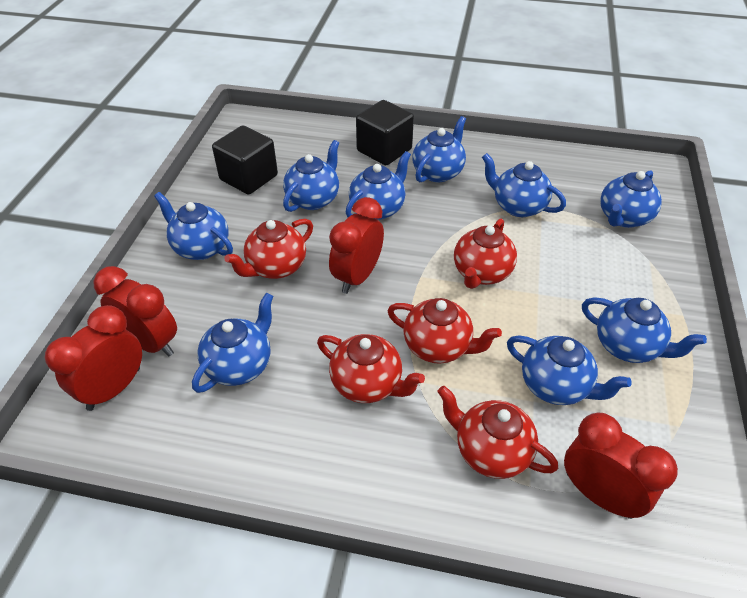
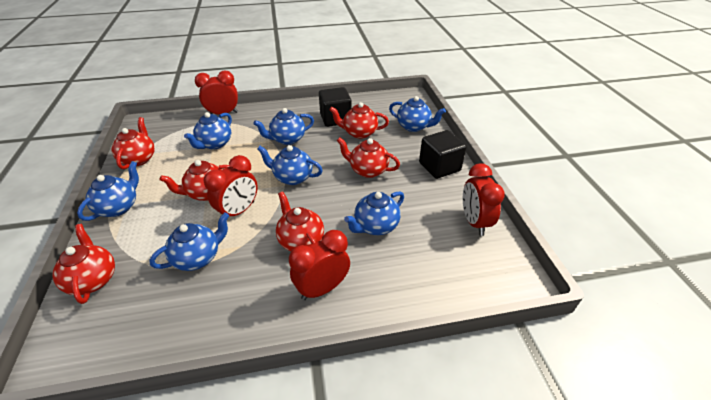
blue teapot: [154,192,233,260] [192,293,273,393] [283,140,339,212] [346,151,411,220] [412,116,466,182] [482,153,566,217] [507,335,632,405] [582,297,707,363] [600,170,662,228] = 9 -> [77,161,139,221] [149,212,230,271] [184,112,232,149] [253,108,314,145] [257,145,323,185] [344,192,404,235] [389,96,446,132] = 7
red teapot: [224,219,313,279] [317,334,425,403] [388,298,502,364] [438,386,558,479] [454,218,517,289] = 5 -> [53,224,115,304] [111,117,155,169] [160,160,230,201] [276,192,324,251] [329,102,389,139] [337,137,400,178] = 6

